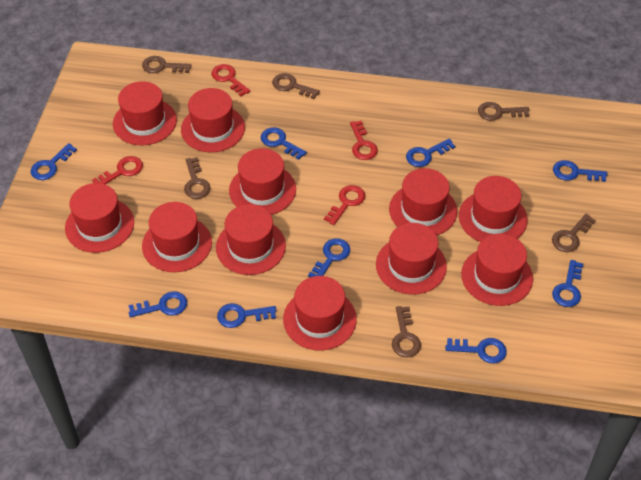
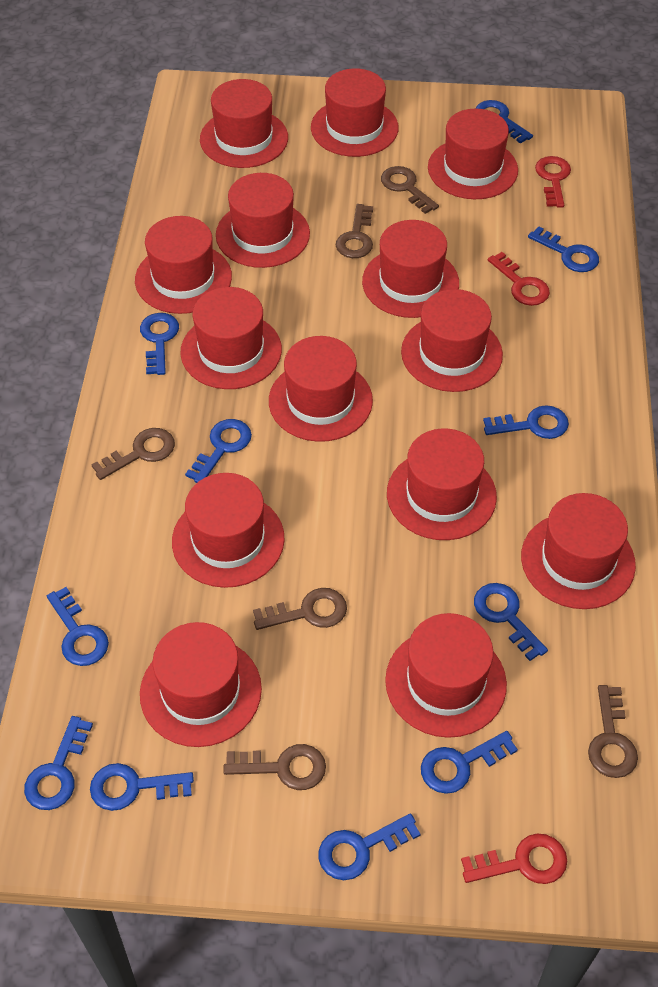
blue key: [31,143,77,180] [129,291,187,317] [217,303,276,328] [261,127,307,160] [308,238,350,277] [406,139,455,167] [446,338,507,364] [552,260,583,307] [553,160,607,182] = 9 -> [24,716,93,810] [47,587,109,666] [90,763,194,811] [140,313,179,375] [185,419,252,483] [318,813,421,880] [421,731,518,794] [474,583,548,661] [476,100,533,144] [483,405,569,439] [528,226,599,272] = 11
red hat: [65,183,134,253] [113,81,177,145] [142,202,212,272] [181,88,245,152] [216,204,286,275] [229,148,296,215] [283,276,357,350] [376,223,447,295] [389,168,457,235] [459,176,528,242] [461,233,533,306] = 11 -> [135,216,232,314] [140,622,262,747] [172,473,285,588] [181,287,282,389] [200,79,288,168] [216,173,310,268] [269,336,373,442] [311,68,399,157] [362,220,459,318] [385,613,507,738] [387,428,497,540] [401,289,503,392] [428,109,518,199] [521,493,636,609] = 14
red key: [92,156,143,184] [212,64,250,96] [324,185,365,225] [350,121,378,160] = 4 -> [461,833,567,884] [488,252,550,306] [535,156,571,208] = 3

